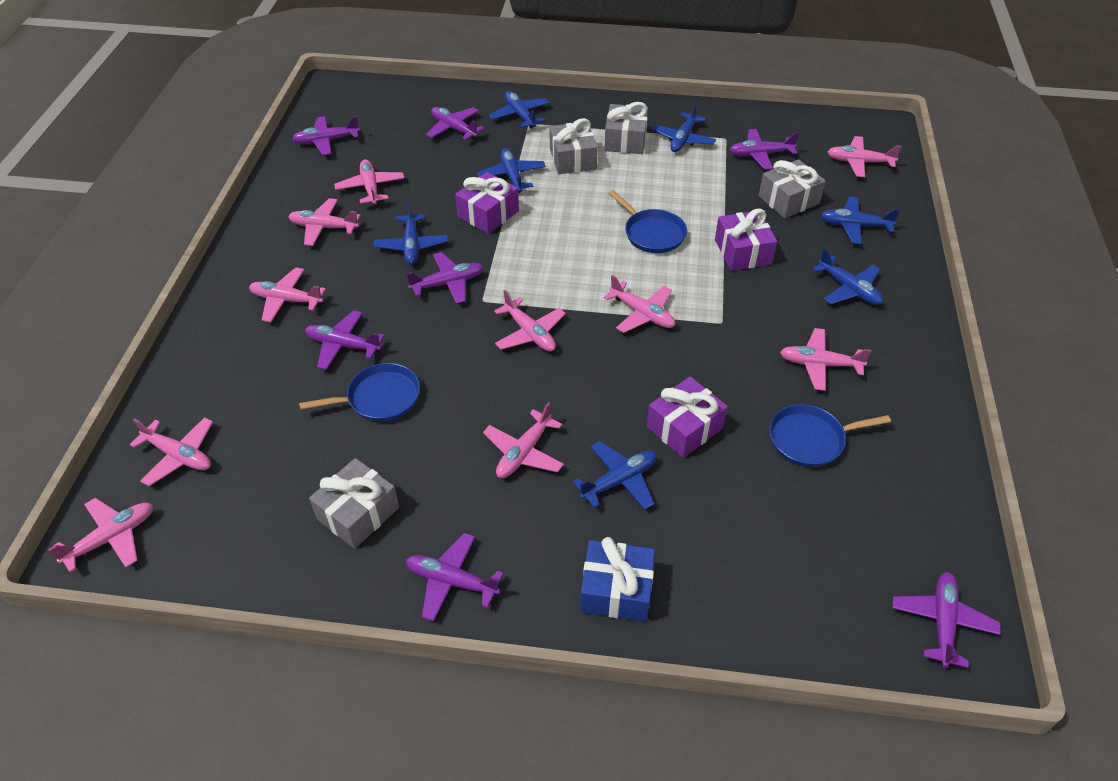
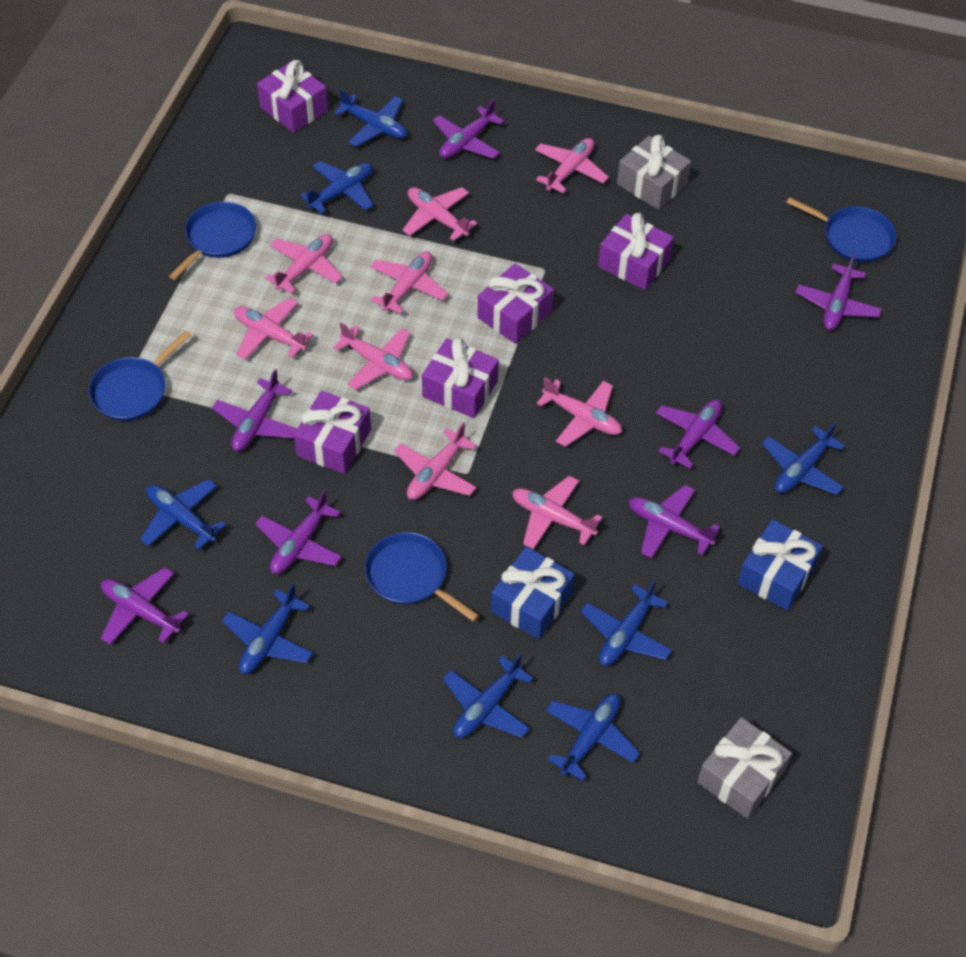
blue gift: [580,537,655,621] = 1 -> [491,547,575,639] [737,519,823,611] = 2
blue pan: [299,363,420,421] [609,190,687,253] [769,404,891,467] = 3 -> [89,330,191,421] [169,201,256,280] [365,532,479,622] [786,197,896,263] = 4
blue plane: [374,201,448,265] [477,148,546,193] [489,91,549,129] [573,441,657,510] [651,102,716,152] [812,248,883,305] [820,197,900,244] = 7 -> [140,479,226,550] [222,583,313,674] [300,161,374,214] [334,89,407,147] [443,653,534,738] [545,693,640,781] [580,580,672,666] [762,422,845,495] = 8
grey gift: [309,458,399,549] [550,118,598,174] [604,102,648,154] [758,159,826,218] = 4 -> [617,135,691,210] [697,717,792,819] = 2
pink plane: [48,498,153,572] [130,417,213,486] [249,267,326,322] [288,198,361,246] [334,160,404,205] [483,402,564,478] [494,290,566,351] [603,275,675,333] [780,328,871,391] [828,136,902,177] = 10 -> [234,298,314,360] [265,234,343,294] [333,322,413,390] [370,251,448,314] [394,422,477,500] [402,187,477,241] [512,476,602,549] [535,138,609,194] [537,377,622,447] = 9
purple gift: [455,172,519,234] [647,376,728,458] [715,209,777,271] = 3 -> [257,60,328,133] [294,391,371,474] [422,337,499,418] [478,264,554,344] [598,213,674,290] = 5

